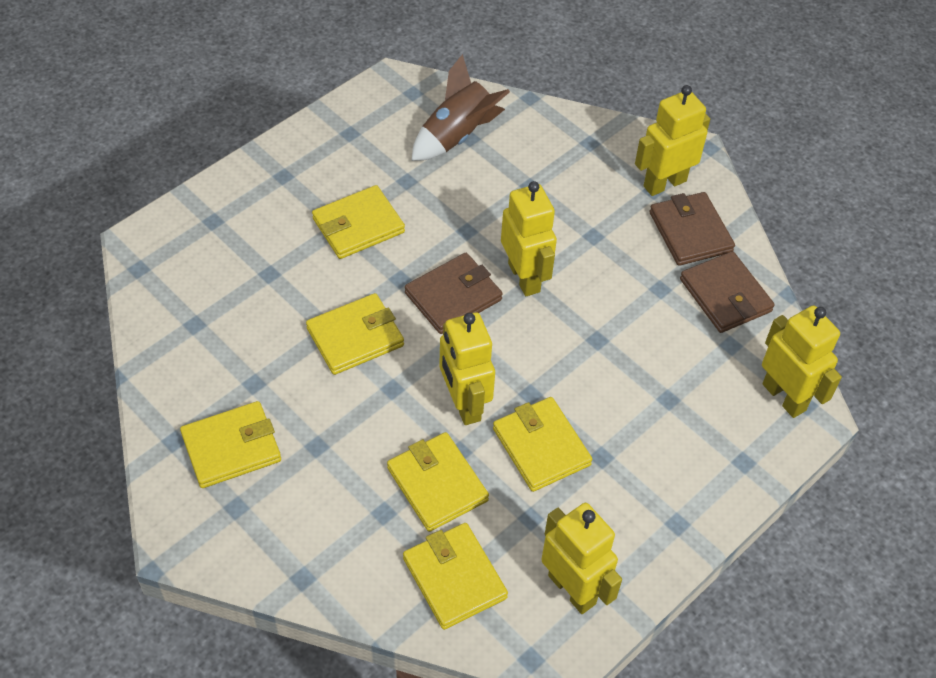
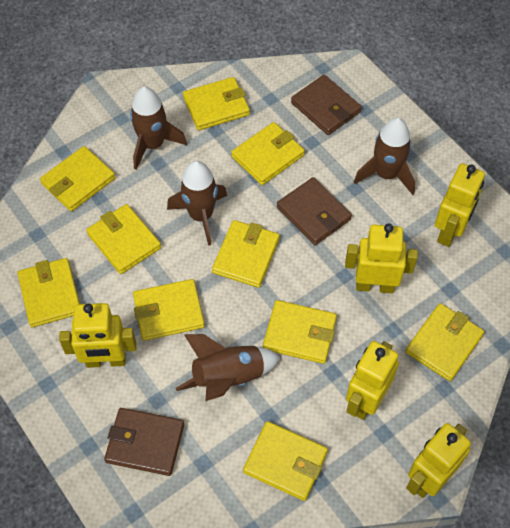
brown rocket: [412,54,510,161] = 1 -> [130,87,187,170] [167,161,227,246] [176,334,280,401] [354,118,415,195] = 4
yellow wallet: [180,401,281,488] [306,293,404,375] [312,185,405,259] [387,432,489,532] [403,523,508,630] [493,397,592,492] = 6 -> [17,258,80,327] [40,146,115,211] [86,204,161,274] [133,279,205,341] [183,77,250,130] [212,220,280,288] [231,122,305,185] [243,421,328,501] [263,300,337,364] [405,303,484,381] = 10

